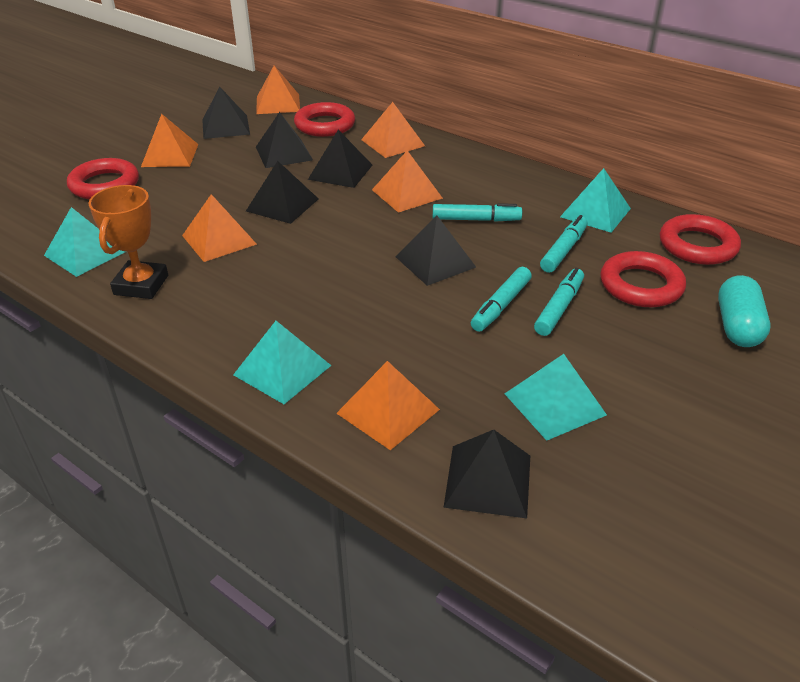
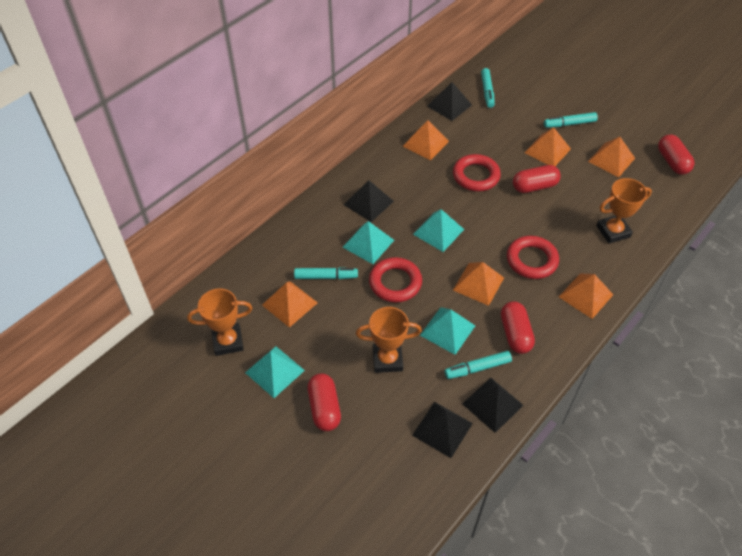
black pyramid: [202,87,250,139] [246,161,319,224] [256,112,313,168] [308,130,372,188] [396,216,476,286] [443,430,530,518] = 6 -> [344,180,394,222] [412,402,473,458] [427,82,472,121] [462,378,524,433] = 4
orange trophy: [88,185,168,299] = 1 -> [187,288,252,356] [356,307,422,373] [596,178,652,244] = 3
red capsule: none = 0 -> [308,373,341,431] [501,301,535,354] [513,165,561,193] [658,134,694,175] = 4
red ring: [67,158,139,199] [294,102,355,137] [600,251,686,307] [660,214,741,265] = 4 -> [369,257,422,303] [453,154,501,191] [507,236,559,279] = 3
turquoise capsule: [718,275,770,347] = 1 -> none = 0

